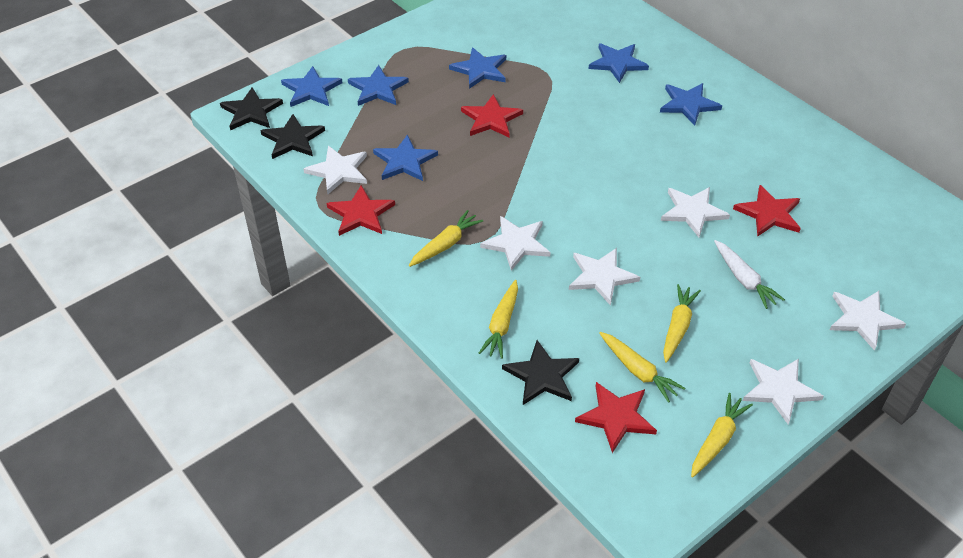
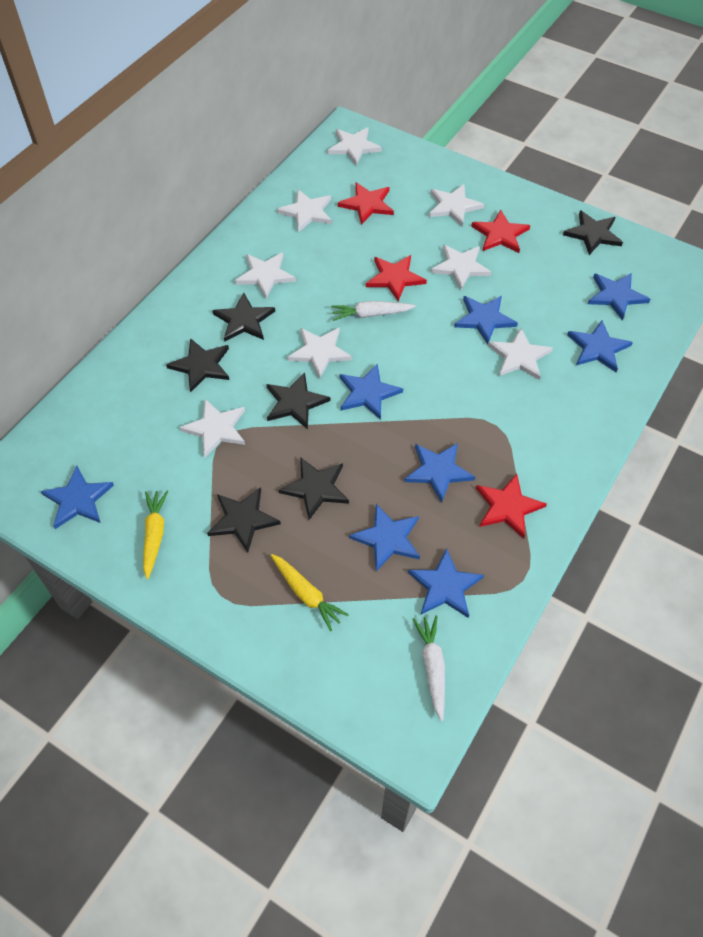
black star: [220,87,283,130] [260,114,325,159] [502,340,579,405] = 3 -> [166,338,229,392] [207,487,281,553] [212,293,275,342] [266,373,331,429] [279,457,349,520] [563,210,623,255] = 6
blue star: [281,66,342,107] [348,65,409,106] [373,134,438,181] [449,47,506,89] [589,43,649,83] [660,83,722,126] = 6 -> [40,466,114,529] [340,363,403,420] [349,504,420,571] [404,443,475,503] [408,548,484,618] [454,296,518,344] [567,320,633,372] [588,273,650,321] = 8
white carrot: [714,240,785,309] = 1 -> [331,301,416,321] [413,616,445,721] = 2
white star: [304,146,367,194] [480,216,551,271] [569,248,640,306] [661,187,730,237] [743,359,824,424] [830,291,906,351] = 6 -> [179,399,245,458] [235,253,296,298] [277,189,332,232] [287,328,352,379] [327,127,382,165] [429,184,484,226] [431,244,492,290] [488,328,553,380] = 8
yellow carrot: [409,210,483,267] [479,280,518,359] [599,332,685,403] [663,284,701,363] [691,393,753,477] = 5 -> [143,491,168,579] [271,554,349,631] = 2

